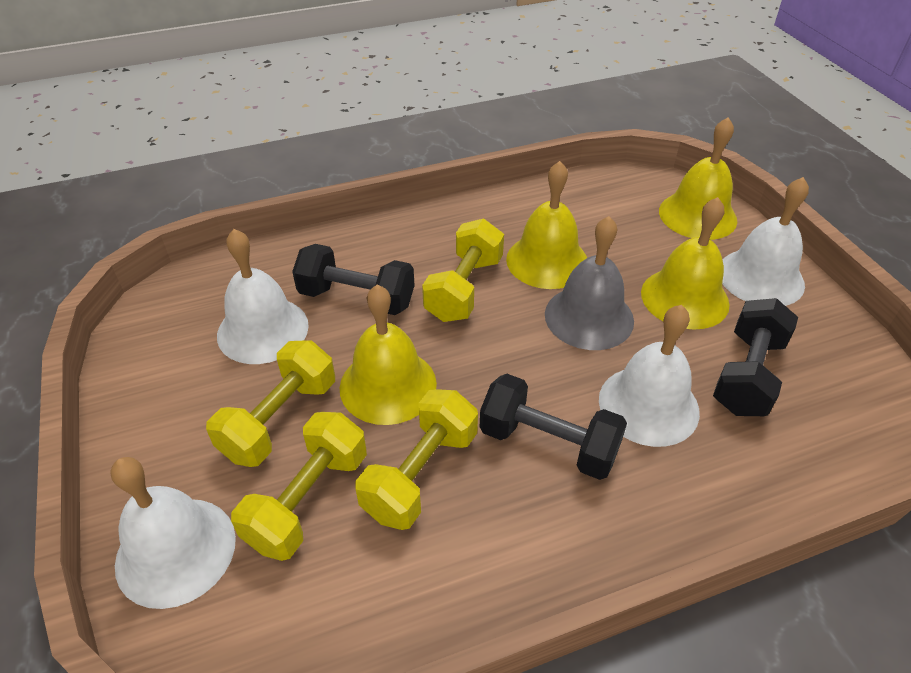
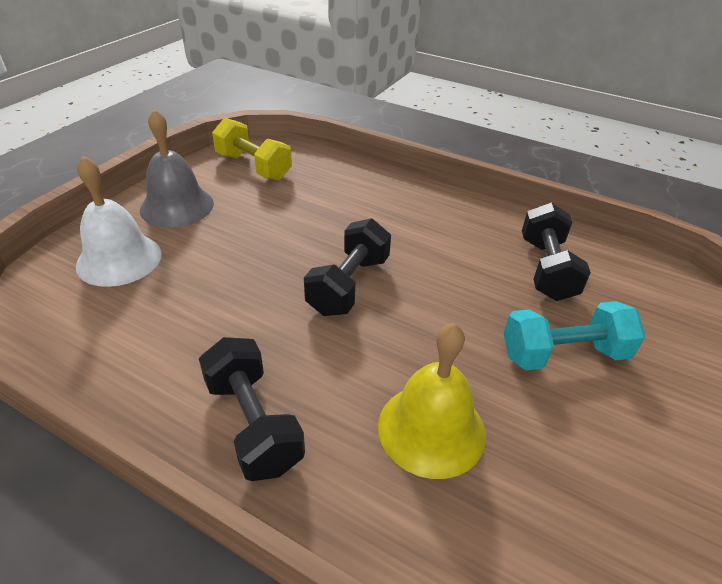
turquoise dumbbell: none = 0 -> [504,301,646,370] = 1
white bell: [111,457,236,609] [217,229,309,364] [599,305,700,447] [722,177,809,306] = 4 -> [76,156,162,287] = 1
yellow bell: [340,285,437,425] [506,161,587,289] [641,197,730,330] [659,117,737,240] = 4 -> [378,323,486,479] = 1
yellow dumbbell: [206,340,335,467] [231,412,367,561] [355,389,478,530] [422,219,504,322] = 4 -> [212,118,292,180] = 1

